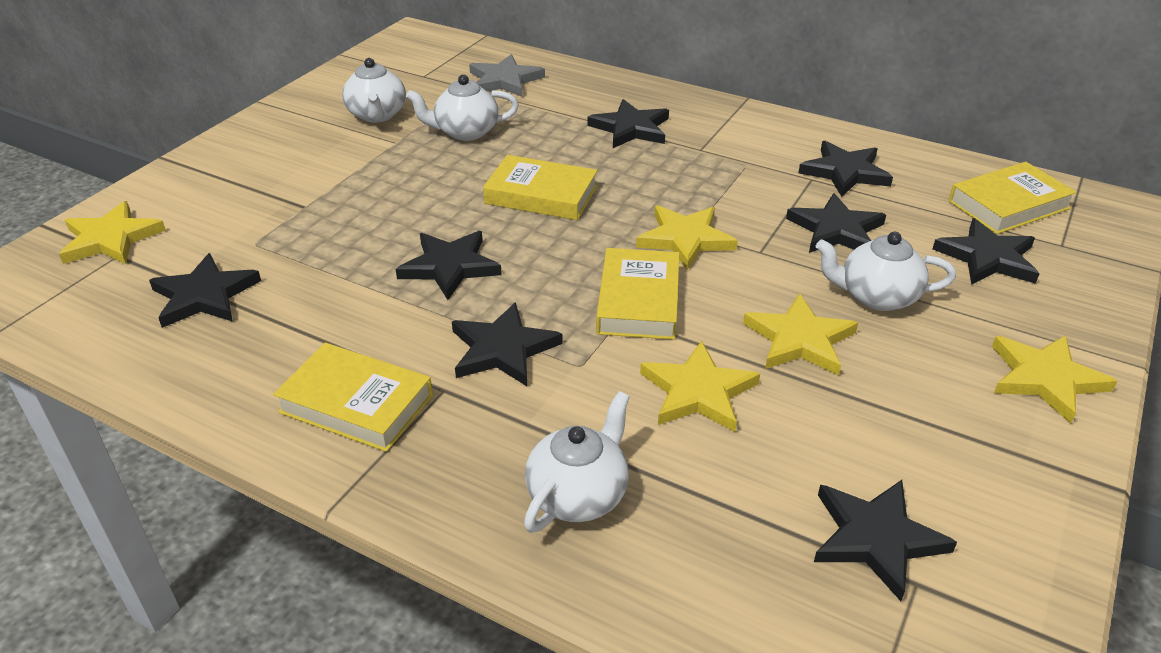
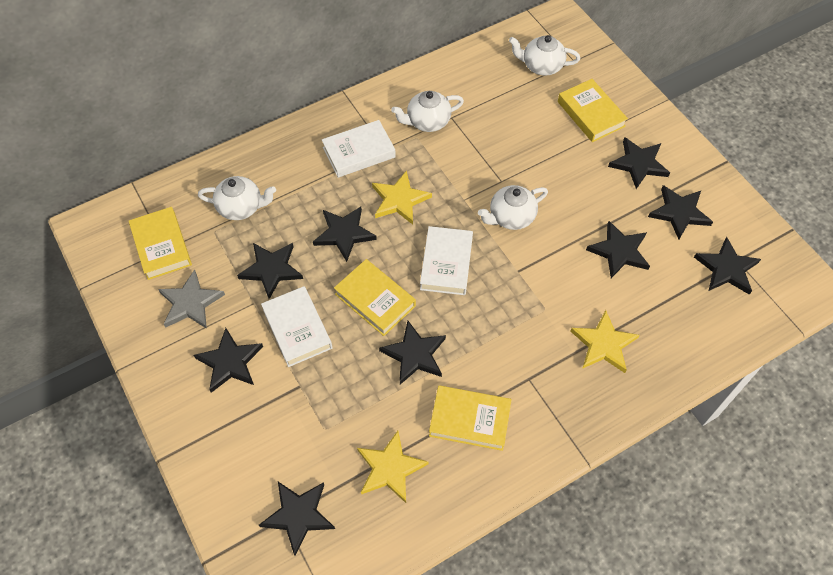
black star: [149,253,261,328] [396,231,502,300] [452,302,563,386] [587,99,669,148] [786,193,886,253] [798,141,893,197] [814,480,957,601] [933,218,1039,285] = 8 -> [194,328,263,393] [237,243,303,299] [259,482,335,555] [313,207,377,262] [379,321,446,384] [586,221,650,278] [608,137,670,189] [648,185,713,239] [694,237,761,295] = 9
white book: none = 0 -> [261,286,332,367] [322,120,396,178] [420,226,473,295] = 3
yellow star: [59,201,166,264] [636,205,738,270] [640,341,760,432] [743,293,858,376] [992,335,1117,423] = 5 -> [357,431,429,503] [372,170,432,225] [570,310,639,373] = 3

